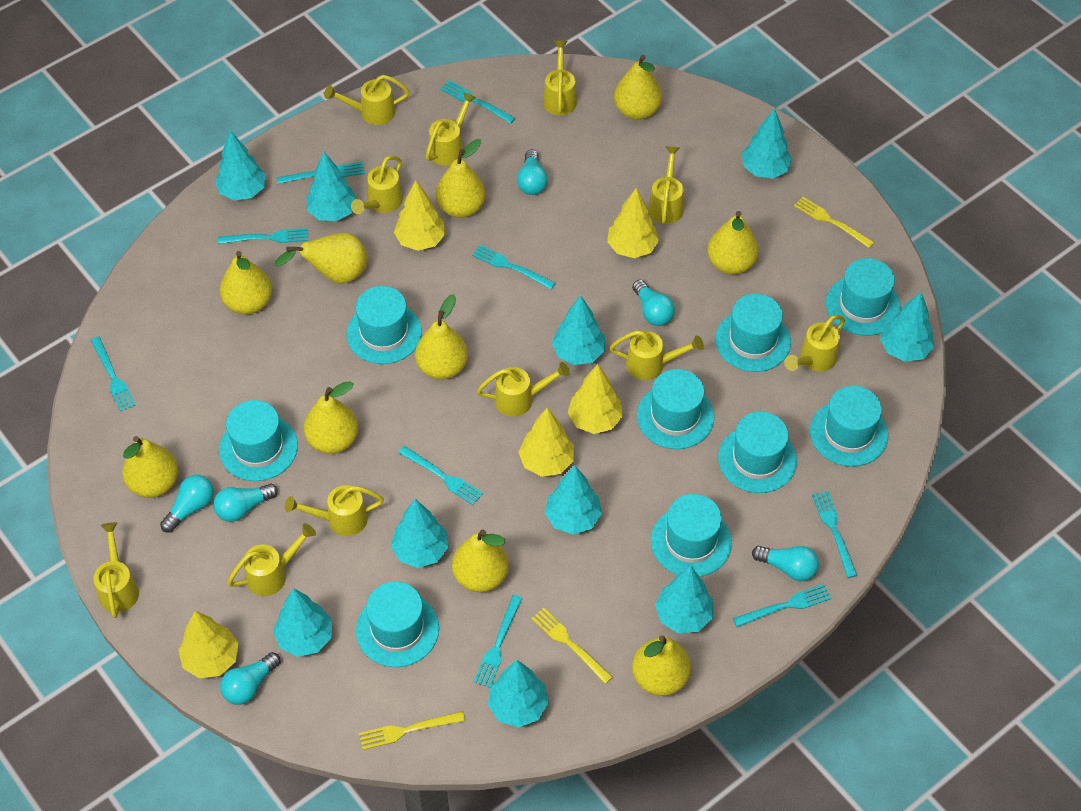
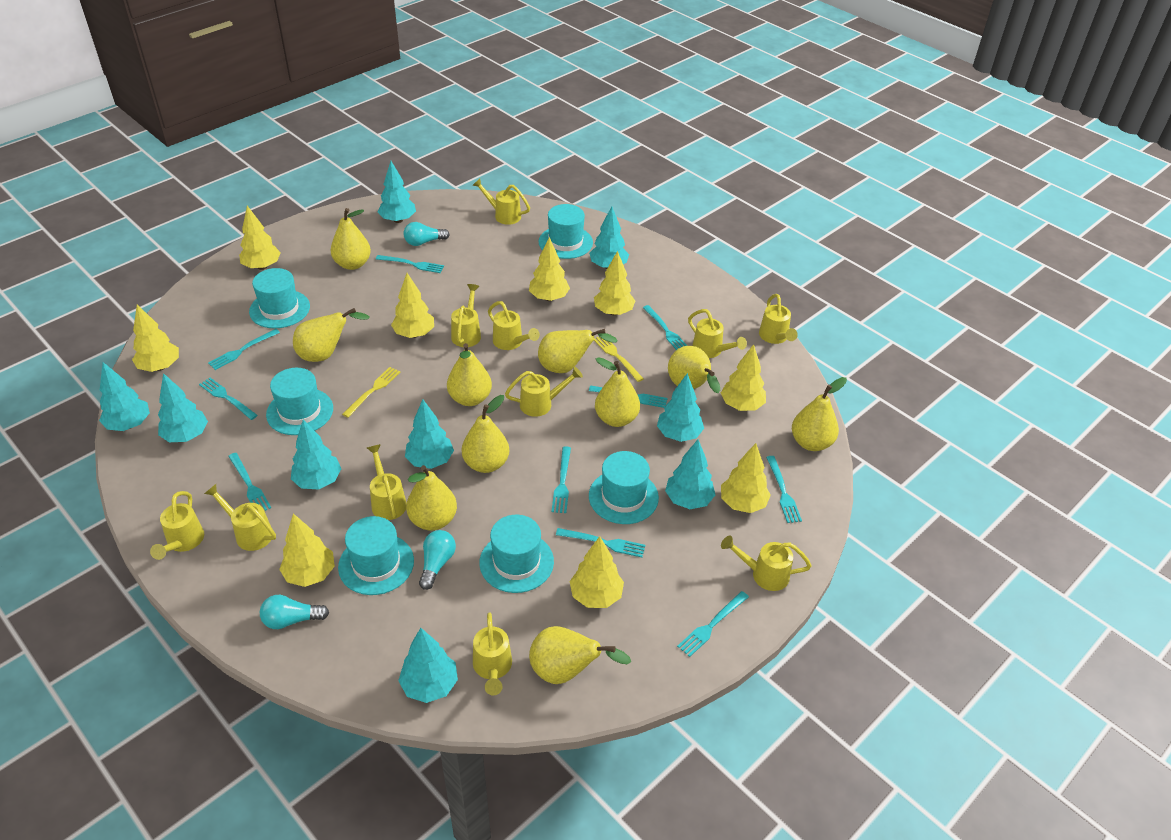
turquoise fork: [91,336,136,412] [218,228,308,244] [276,162,365,184] [398,446,483,505] [440,80,515,124] [472,245,556,289] [474,595,523,688] [733,584,831,627] [812,491,857,578] = 9 -> [199,378,258,420] [208,329,280,370] [228,453,271,511] [376,255,444,273] [551,446,571,513] [556,528,645,558] [589,385,668,408] [643,305,687,350] [677,591,749,657] [766,456,802,523] = 10
turquoise hat: [219,400,298,481] [346,286,422,364] [356,582,439,667] [637,369,714,449] [651,494,732,577] [715,294,791,372] [718,412,797,493] [810,386,888,467] [826,258,901,336] = 9 -> [249,268,310,329] [266,368,333,435] [338,516,414,595] [479,515,554,593] [539,204,593,259] [589,451,659,524] = 6
turquoise light bulb: [160,475,214,533] [213,484,278,522] [220,652,281,705] [517,149,548,195] [632,280,675,326] [752,546,819,581] = 6 -> [260,595,329,629] [403,222,450,246] [419,530,456,590] = 3
turquoise tree: [215,130,266,200] [273,588,332,657] [307,152,357,221] [391,499,449,568] [488,660,549,727] [545,465,602,535] [552,295,605,365] [655,566,714,633] [742,108,792,178] [880,292,934,362] = 10 -> [99,362,150,431] [158,373,208,442] [291,420,341,489] [378,161,416,223] [398,628,458,703] [405,399,454,469] [589,206,629,269] [657,373,704,442] [665,440,715,509] = 9
yellow fork: [359,711,465,750] [531,608,613,684] [794,197,875,248] = 3 -> [342,367,400,418] [594,337,644,382] = 2
yellow tree: [178,611,239,678] [394,180,446,251] [518,408,574,477] [568,364,623,434] [607,188,659,258] = 5 -> [132,305,179,372] [239,206,281,270] [279,513,335,587] [391,273,434,338] [529,237,570,301] [570,536,624,608] [594,251,635,315] [721,344,766,411] [721,443,771,513] = 9

